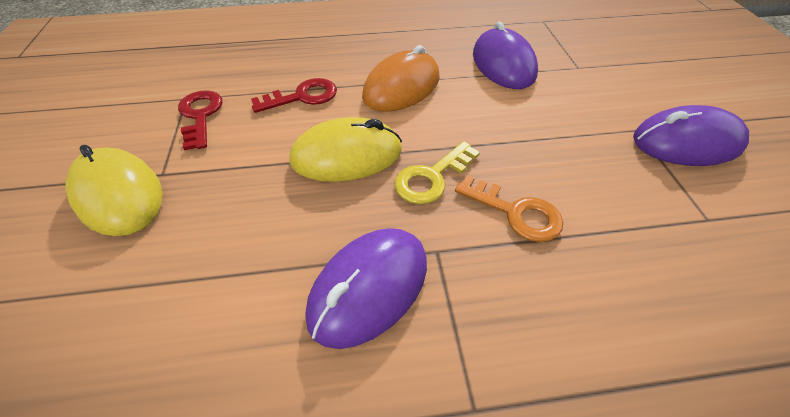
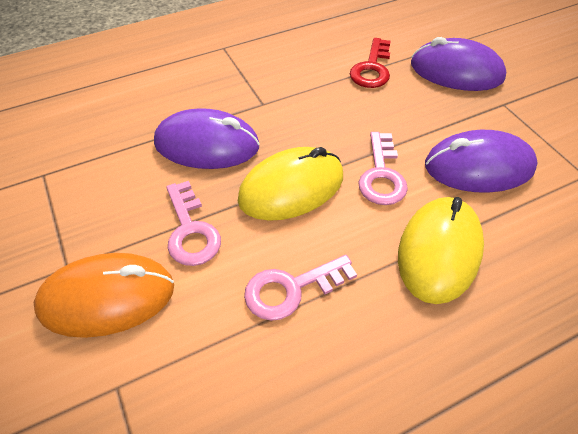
orange key: [455,175,563,242] = 1 -> none = 0
pink key: none = 0 -> [166,181,221,266] [244,255,357,321] [358,132,408,205] = 3
red key: [178,90,222,150] [251,78,337,113] = 2 -> [350,38,391,88] = 1
yellow key: [394,141,480,204] = 1 -> none = 0

